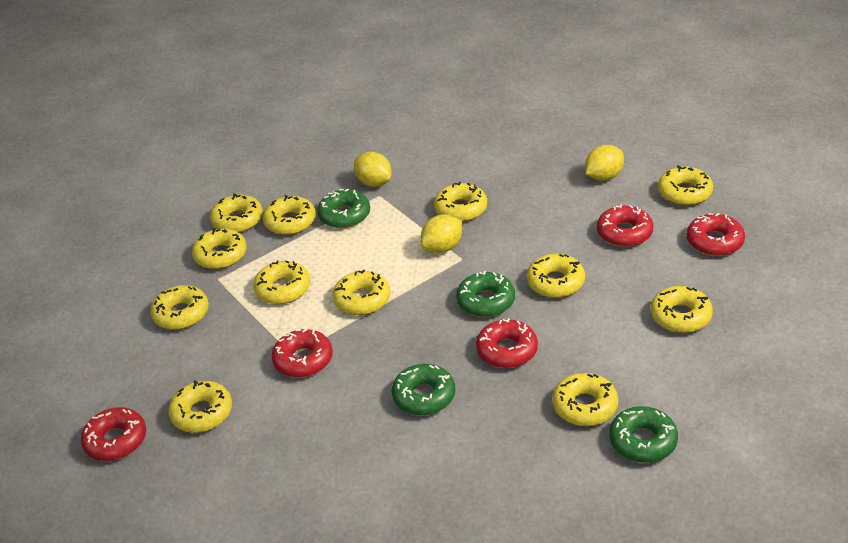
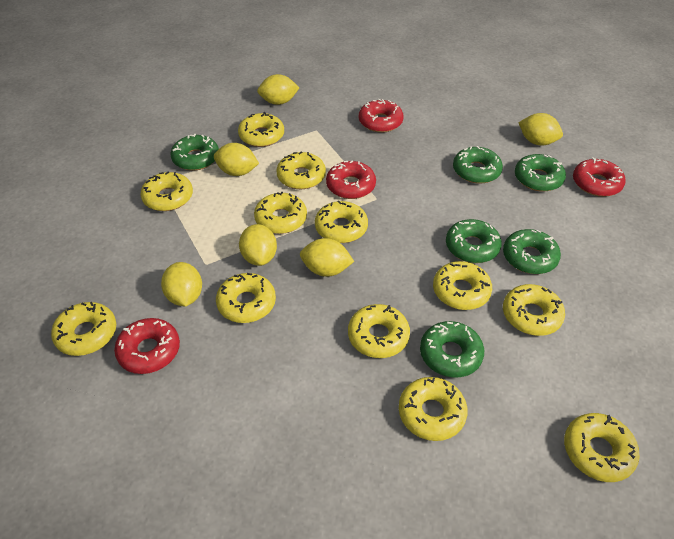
green donut: [317,189,370,228] [392,364,455,415] [456,271,515,317] [609,406,678,463] = 4 -> [170,134,219,171] [420,321,484,378] [446,219,502,263] [453,146,503,184] [503,229,561,274] [515,154,566,192] = 6
red donut: [81,407,146,461] [272,329,333,377] [476,318,538,368] [597,205,653,247] [687,213,745,256] = 5 -> [114,318,180,374] [326,160,376,199] [359,99,404,133] [573,158,626,197] = 4
yellow lemon: [354,152,392,187] [420,215,462,253] [585,145,624,181] = 3 -> [161,262,202,307] [214,143,259,176] [239,224,277,266] [257,74,299,105] [300,238,354,277] [518,113,563,146] = 6

